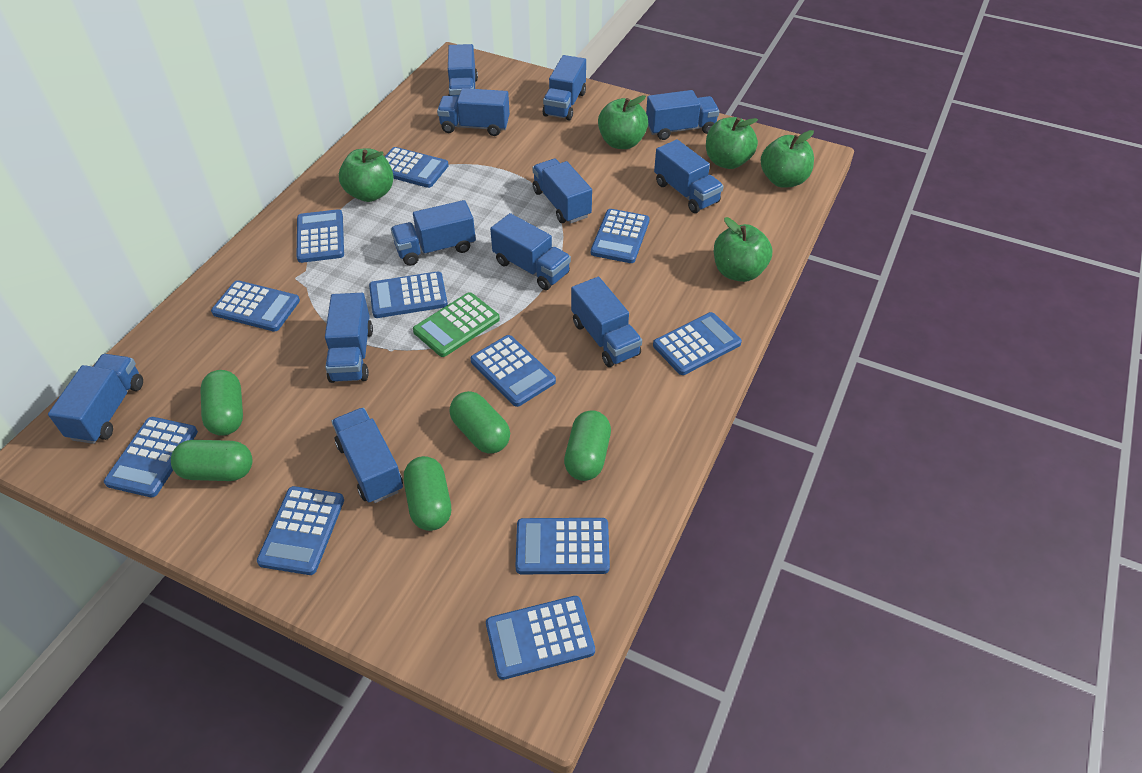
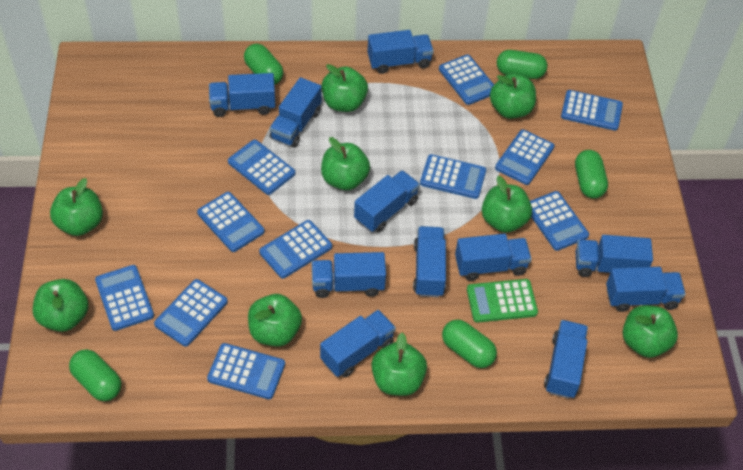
blue truck: [48,354,143,444] [325,293,373,383] [332,408,403,503] [391,200,476,266] [437,88,510,136] [448,44,478,97] [490,213,571,290] [532,159,592,224] [543,55,586,121] [571,277,642,367] [646,90,719,140] [654,139,723,213] = 12 -> [209,73,276,117] [270,77,322,148] [312,252,386,298] [320,310,396,377] [354,170,420,233] [367,30,434,74] [413,226,446,297] [455,234,532,281] [544,320,588,399] [576,235,653,277] [606,267,686,312] = 11
green apple: [339,148,394,202] [598,95,648,149] [706,117,758,169] [714,217,772,282] [761,130,814,188] = 5 -> [33,279,89,332] [50,178,103,236] [248,294,302,347] [321,137,370,190] [322,64,368,112] [372,333,427,396] [482,176,532,233] [490,73,536,119] [623,305,678,358] = 9

